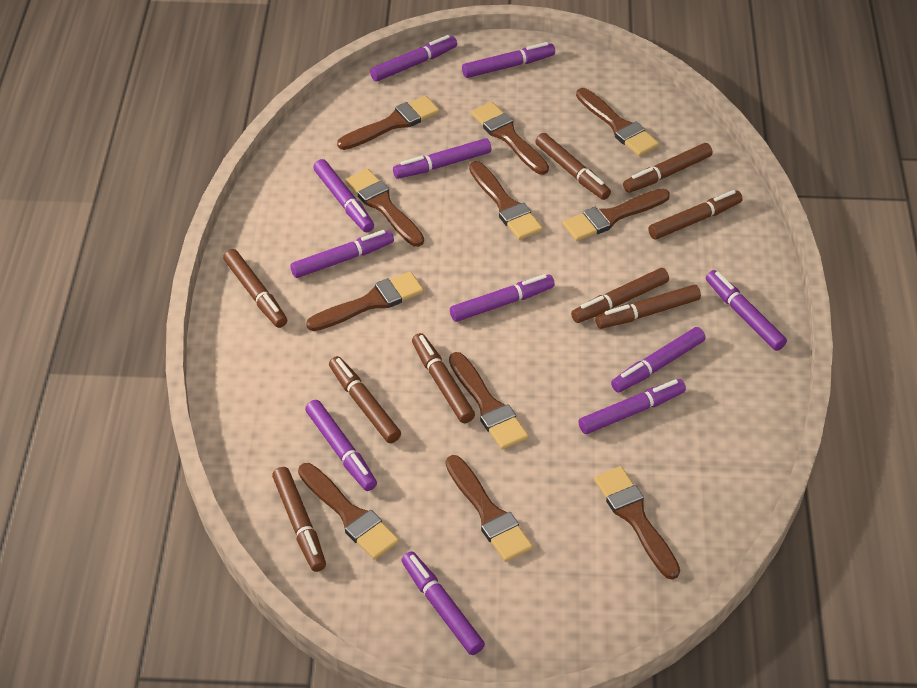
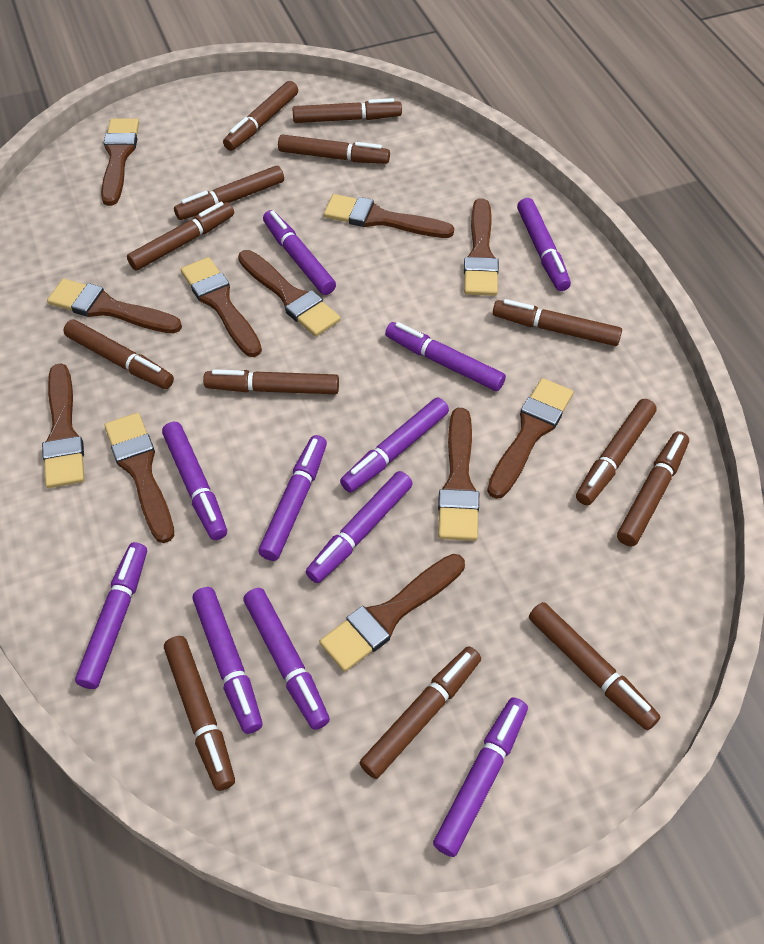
brown marker: [223,249,287,328] [272,467,326,572] [329,356,401,443] [412,333,475,423] [535,133,611,200] [571,268,669,323] [595,285,701,329] [623,143,712,193] [648,190,743,240] = 9 -> [63,319,174,389] [127,202,234,270] [164,636,235,791] [174,166,284,220] [203,369,339,394] [223,81,298,151] [278,135,390,164] [292,98,402,123] [360,646,481,779] [493,299,622,346] [529,602,660,730] [576,399,657,505] [617,431,689,546] = 13

